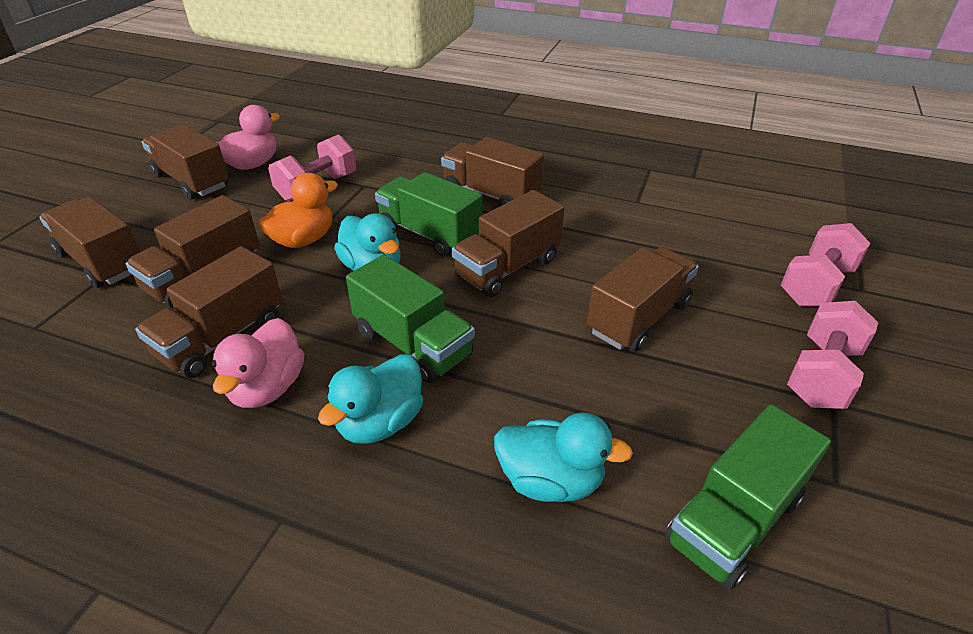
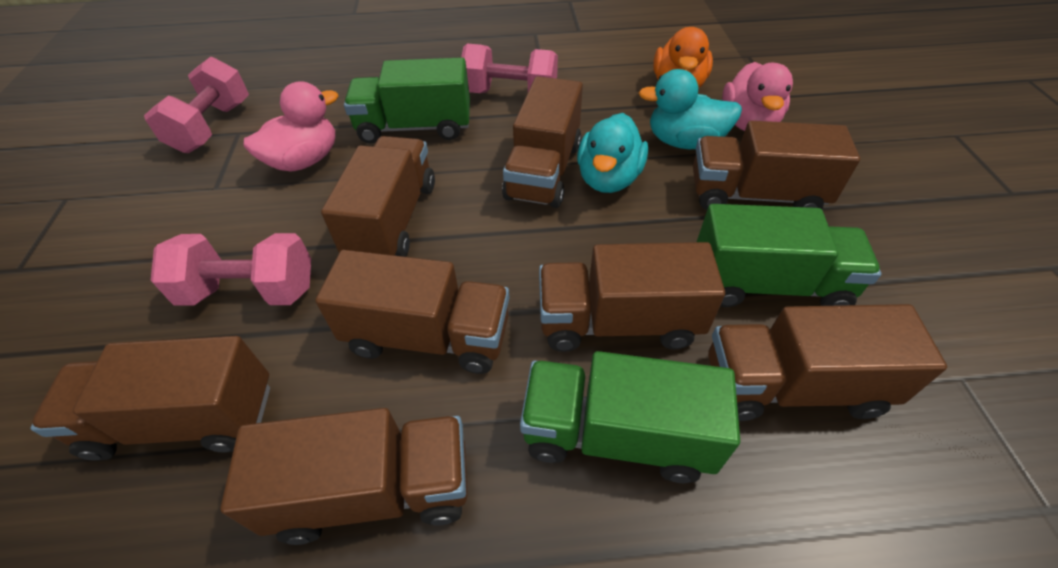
brown truck: [39,196,140,288] [125,195,260,309] [135,246,283,378] [142,124,229,200] [441,137,544,206] [452,190,565,297] [587,247,699,352] = 7 -> [30,336,270,460] [220,408,468,545] [315,250,509,374] [321,136,435,257] [502,76,583,208] [539,242,725,352] [693,121,860,210] [708,304,947,421] = 8
turquoise duck: [318,354,423,444] [334,213,401,271] [494,412,633,502] = 3 -> [577,113,648,193] [639,69,742,149] = 2

